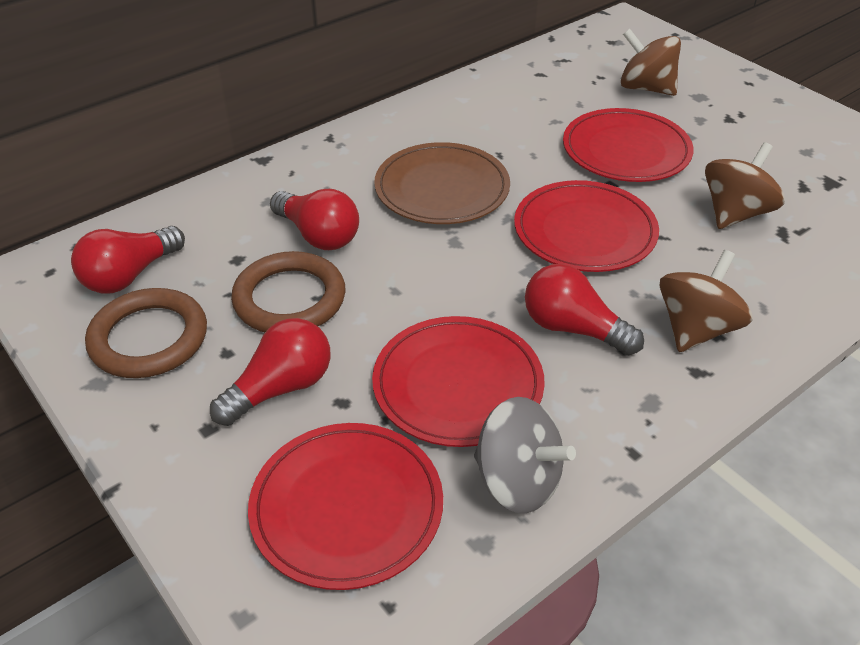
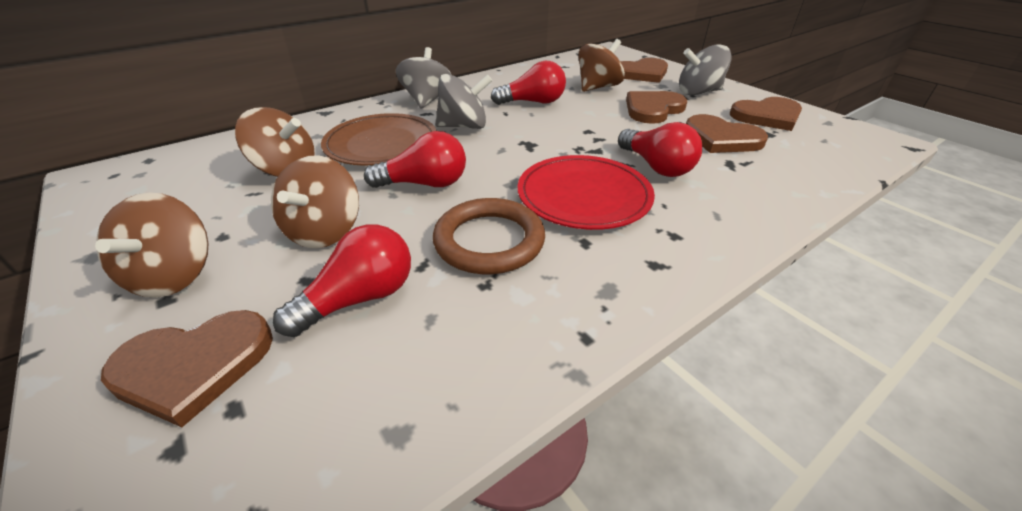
brown heart: none = 0 -> [101,310,273,427] [620,58,668,83] [626,91,687,124] [686,114,768,153] [730,97,802,131] = 5
brown ring: [85,288,207,378] [231,251,346,332] = 2 -> [433,198,545,274] = 1
brown spinning top: [621,29,681,96] [660,250,753,352] [705,142,785,229] = 3 -> [95,192,208,298] [235,107,315,177] [271,155,359,248] [578,39,625,92] = 4
grey spinning top: [474,397,576,513] = 1 -> [396,47,452,108] [435,74,492,129] [679,44,731,95] = 3
red plate: [248,423,443,590] [372,316,545,447] [514,180,659,272] [563,108,694,182] = 4 -> [518,155,655,230] = 1

